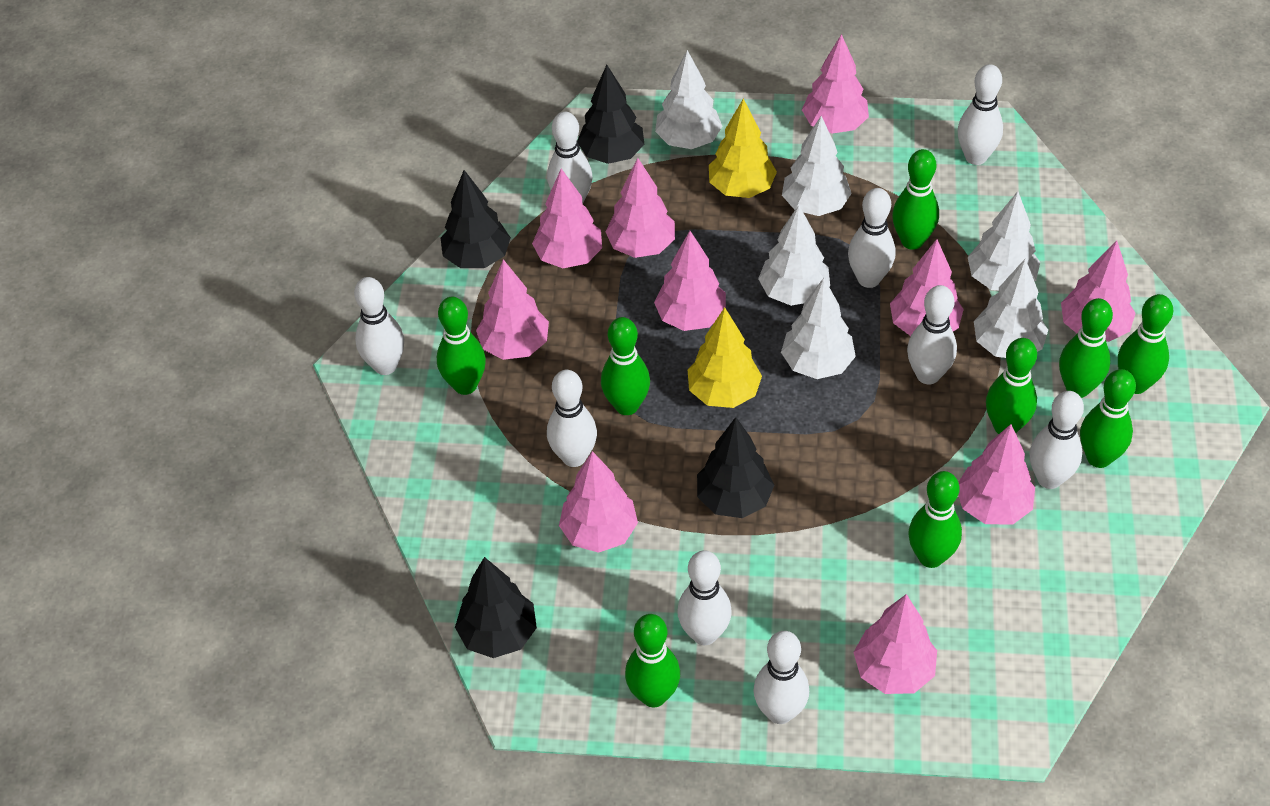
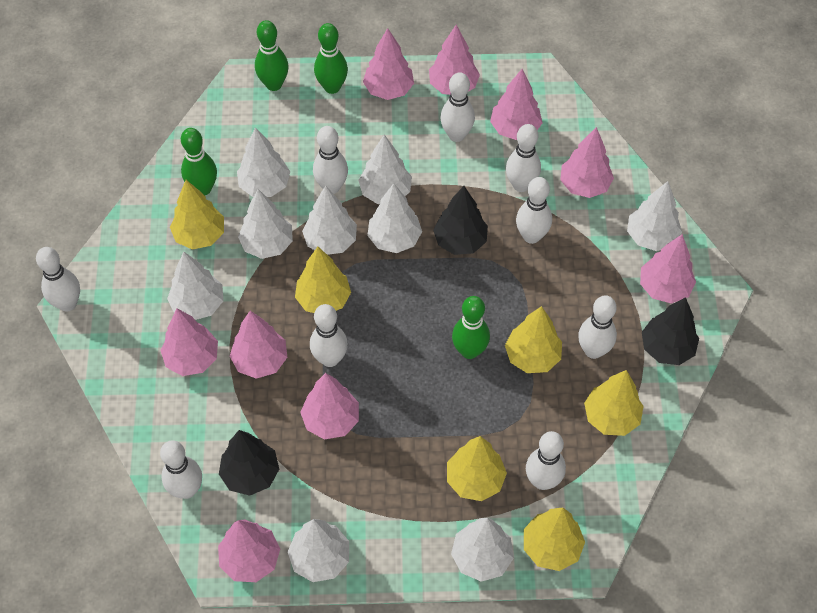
black tree: [441,170,511,268] [455,557,537,658] [577,65,645,164] [697,417,774,518] = 4 -> [219,430,279,496] [433,186,488,255] [642,297,699,365] = 3
green bowling pin: [437,297,486,395] [601,317,650,415] [625,614,680,707] [892,149,939,250] [908,471,962,568] [986,338,1037,434] [1059,298,1113,398] [1080,369,1136,468] [1118,294,1173,394] = 9 -> [181,128,217,195] [255,20,289,91] [314,23,348,94] [452,296,490,359] = 4
pink tree: [476,259,549,360] [532,169,602,268] [559,451,638,553] [605,158,675,258] [654,231,726,331] [802,34,869,133] [853,594,937,694] [890,239,964,336] [958,424,1035,525] [1061,240,1136,342] = 10 -> [160,309,218,376] [218,520,280,582] [230,311,287,379] [300,373,359,440] [363,28,414,100] [429,25,480,95] [490,69,542,140] [560,127,614,198] [640,234,696,304] = 9
white tree: [655,50,722,149] [758,205,830,306] [781,278,856,379] [782,116,852,216] [968,191,1040,290] [974,258,1048,358] = 6 -> [167,252,223,320] [237,127,290,197] [238,189,293,259] [288,519,349,582] [302,186,357,255] [358,134,412,204] [367,183,422,253] [451,518,514,582] [627,181,682,251] = 9
yellow tree: [688,307,762,408] [709,99,777,198] = 2 -> [170,180,224,250] [295,247,351,313] [447,436,507,501] [505,306,562,373] [524,507,585,571] [584,370,643,436] = 6

